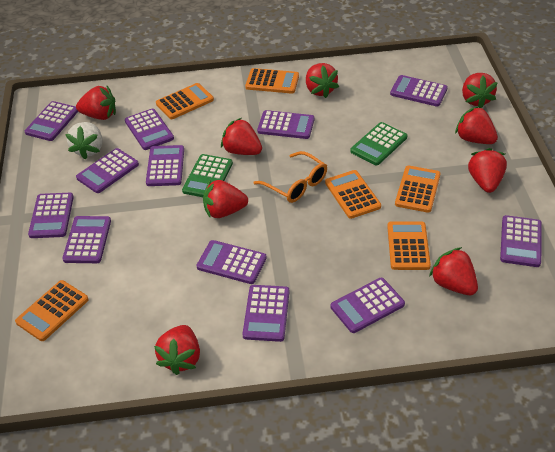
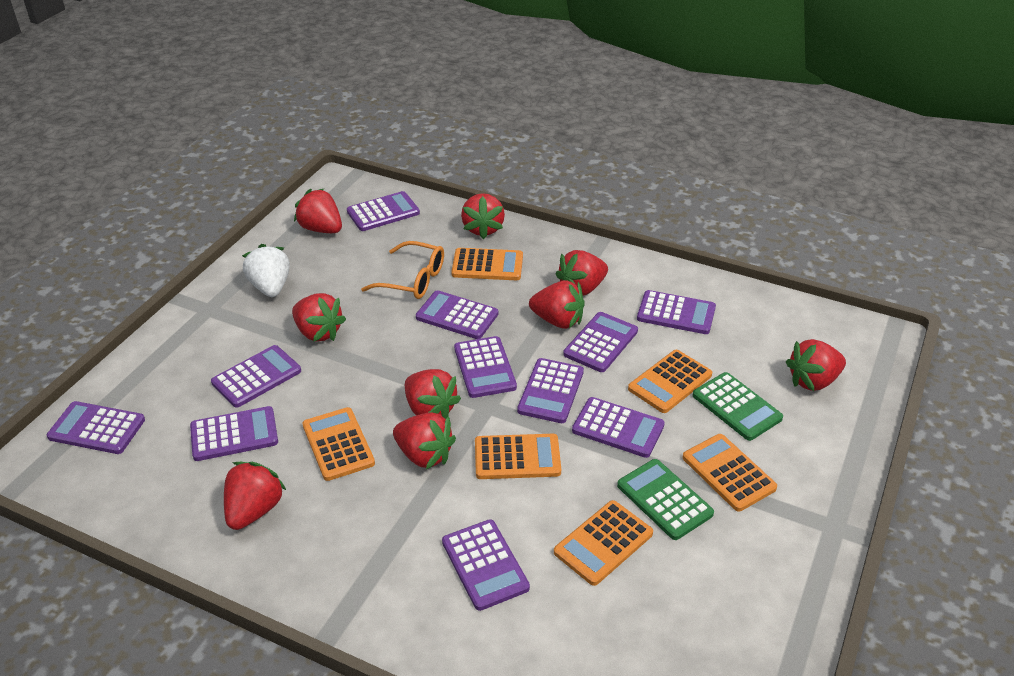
purple calculator: [25,101,78,141] [28,193,74,238] [62,216,111,263] [76,148,139,193] [125,109,174,150] [146,145,184,186] [196,240,267,284] [242,285,289,342] [257,110,314,139] [331,278,405,333] [390,75,448,107] [500,215,542,267] = 12 -> [47,401,145,454] [190,406,278,461] [211,345,301,408] [347,191,420,231] [416,290,498,339] [442,519,530,611] [454,336,517,398] [517,358,584,423] [563,312,638,372] [572,397,665,458] [637,290,716,334] = 11

